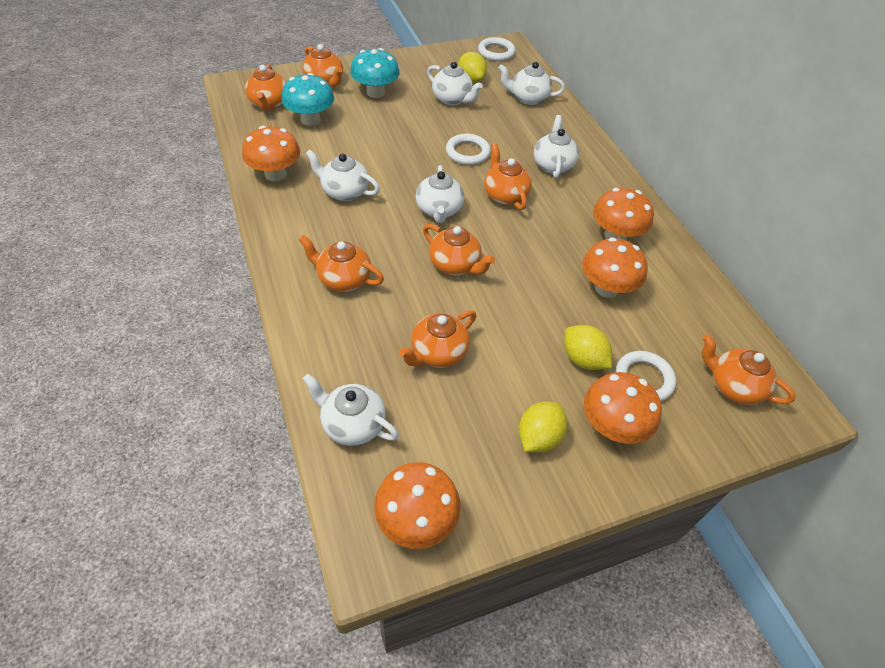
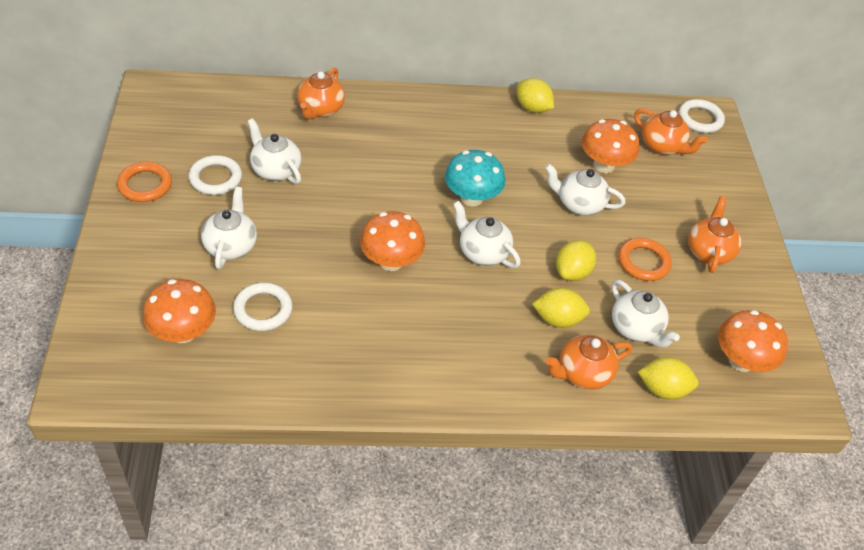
orange mushroom: [242,126,300,181] [374,462,461,549] [582,237,648,298] [584,372,662,444] [593,188,654,240] = 5 -> [143,279,216,343] [360,211,425,271] [581,119,639,173] [718,310,788,372] = 4
orange ring: none = 0 -> [117,162,172,202] [618,238,672,281] = 2
orange teapot: [245,64,286,111] [299,235,384,292] [302,44,343,87] [399,310,476,368] [423,224,495,275] [484,143,532,210] [702,334,796,405] = 7 -> [297,68,345,120] [545,334,632,389] [634,109,708,155] [688,196,741,273] = 4
turquoise mushroom: [281,73,334,126] [350,48,400,98] = 2 -> [445,150,505,207] = 1
white teapot: [302,374,399,446] [305,149,380,201] [416,165,464,223] [427,62,483,106] [498,62,565,105] [534,115,579,178] = 6 -> [201,187,257,269] [248,118,301,184] [453,201,521,268] [545,164,626,215] [611,280,680,348] = 5
yellow lemon: [458,52,487,83] [519,401,567,453] [564,325,612,370] = 3 -> [517,78,554,113] [532,288,590,328] [556,240,596,281] [638,357,698,399] = 4

